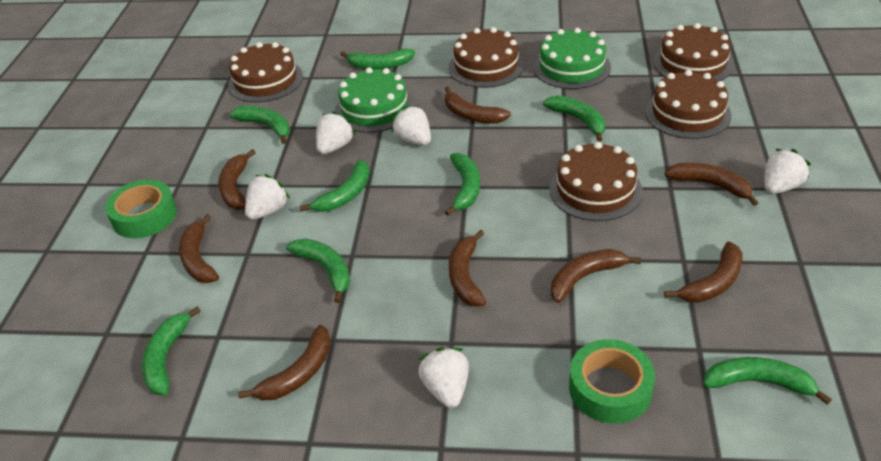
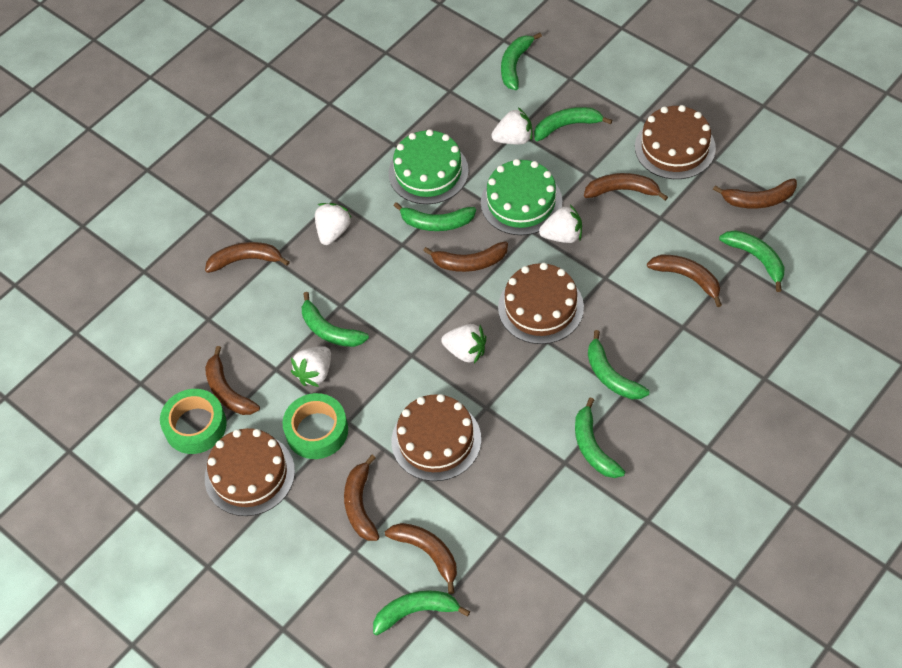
brown cake: [228,42,303,102] [449,27,524,88] [549,142,643,221] [645,70,732,139] [653,23,734,81] = 5 -> [205,428,295,516] [391,394,481,481] [498,263,584,344] [635,105,716,179] = 4

